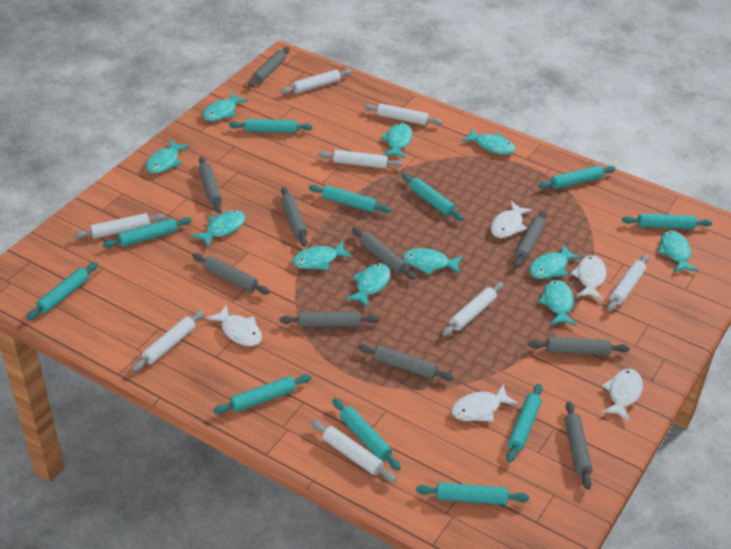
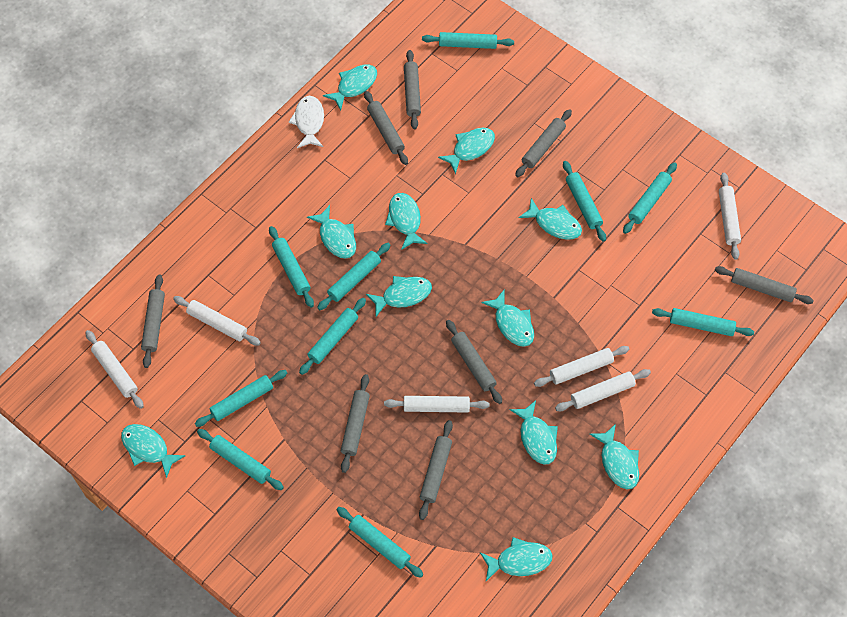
grey rolling pin: [192,253,270,295] [198,157,222,213] [248,47,290,88] [280,311,379,327] [281,187,308,247] [352,228,415,280] [358,344,454,381] [513,210,547,268] [528,337,629,355] [564,401,592,490] = 10 -> [141,274,165,368] [341,374,370,473] [364,91,408,165] [404,50,421,129] [419,420,453,520] [446,320,502,404] [515,109,572,177] [715,266,814,304] = 8
turquoise rolling pin: [26,262,98,320] [103,217,192,248] [213,374,312,414] [229,119,312,133] [309,185,391,213] [332,398,401,470] [402,174,464,221] [416,482,529,505] [506,384,542,463] [538,166,616,189] [622,214,712,229] = 11 -> [195,370,287,427] [197,429,284,490] [269,226,314,307] [299,298,366,375] [317,243,390,310] [337,507,423,578] [422,32,514,49] [563,161,606,242] [623,162,677,234] [652,308,754,336] = 10
white fish: [206,304,262,346] [451,384,518,422] [490,201,533,238] [570,255,606,300] [602,369,643,422] = 5 -> [289,96,324,148] = 1
white rolling pin: [74,213,166,239] [132,310,204,371] [281,69,352,94] [311,420,396,482] [318,150,403,169] [364,103,442,125] [442,282,504,336] [607,254,649,312] = 8 -> [85,330,144,409] [173,296,261,345] [384,396,489,413] [534,346,629,387] [555,369,651,411] [719,173,741,260] = 6

